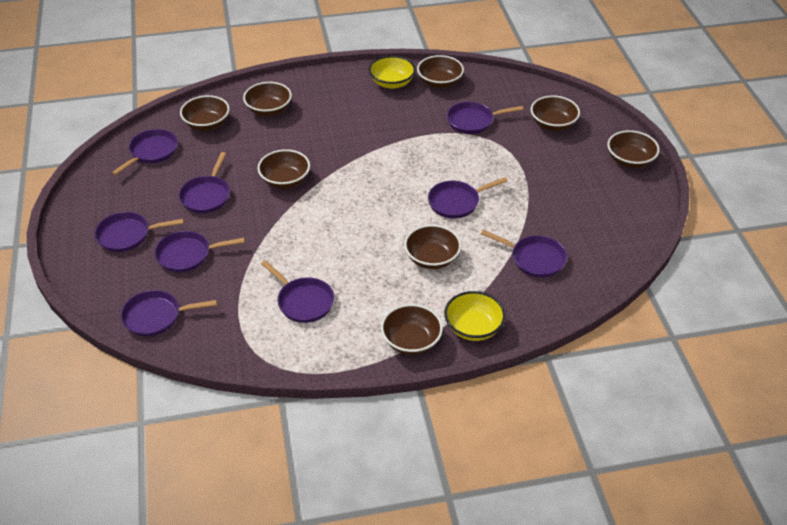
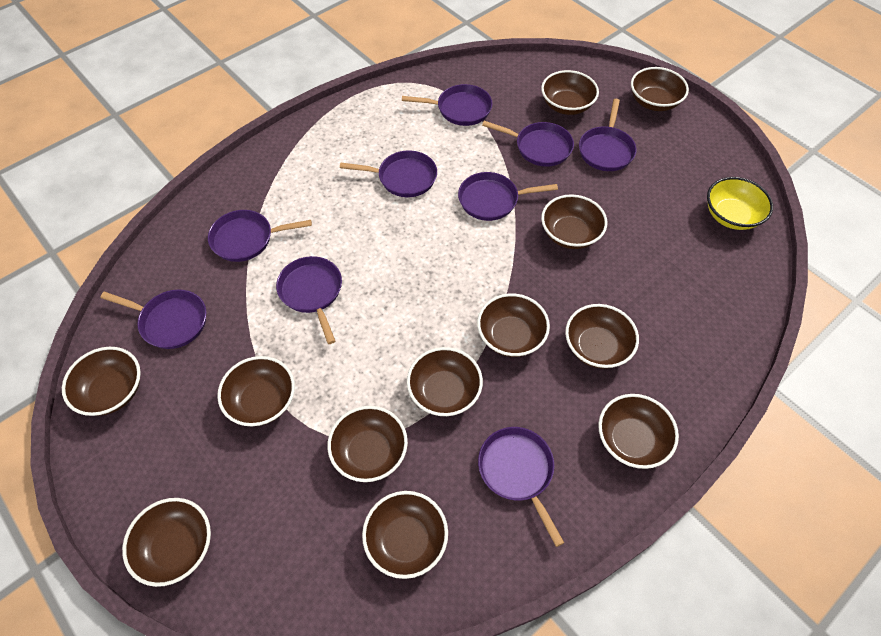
brown bowl: [180,95,230,131] [243,82,292,116] [257,149,310,189] [381,304,443,355] [404,225,461,269] [417,55,464,88] [531,95,580,131] [607,130,660,168] = 8 -> [62,347,141,416] [122,498,211,587] [217,356,295,426] [327,406,408,482] [362,491,448,579] [407,347,483,416] [477,293,550,357] [541,70,599,115] [541,194,607,249] [565,304,639,369] [598,394,679,469] [631,67,689,111] = 12
yellow bowl: [369,56,416,89] [444,291,506,341] = 2 -> [707,177,773,230] = 1

